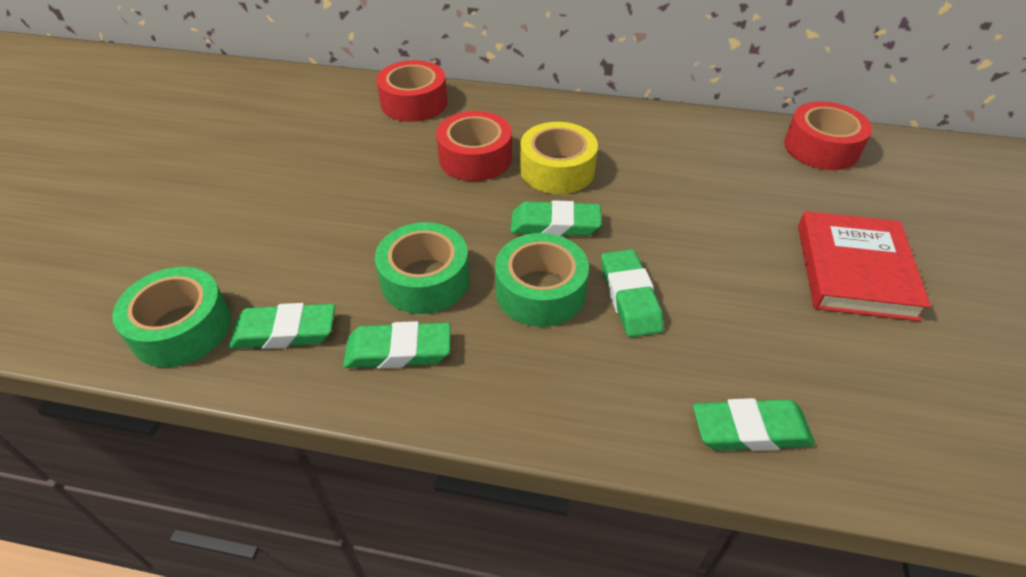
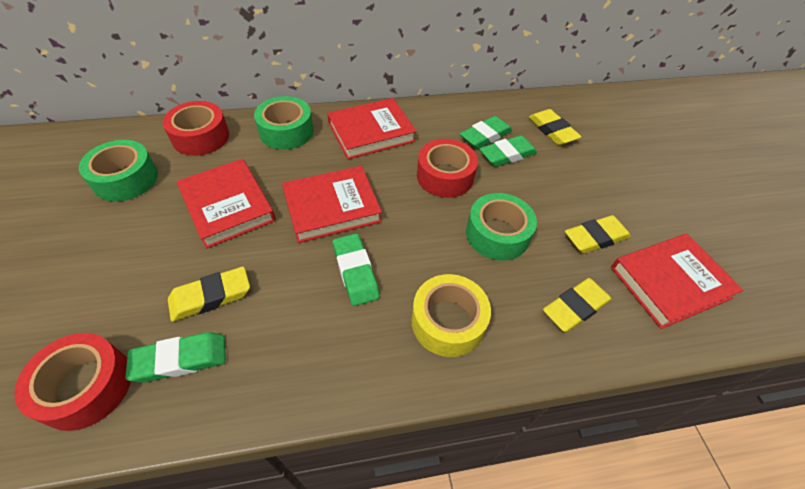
green eraser: [229,303,335,349] [343,321,451,369] [510,200,602,236] [601,249,664,337] [693,398,815,451] = 5 -> [125,332,226,382] [333,233,380,306] [460,116,512,149] [480,135,537,167] = 4
red book: [798,211,931,321] = 1 -> [176,159,276,249] [282,166,382,243] [327,98,416,159] [611,234,743,329] = 4
yellow eraser: none = 0 -> [168,267,250,322] [529,109,581,145] [543,278,612,332] [565,215,631,254] = 4

